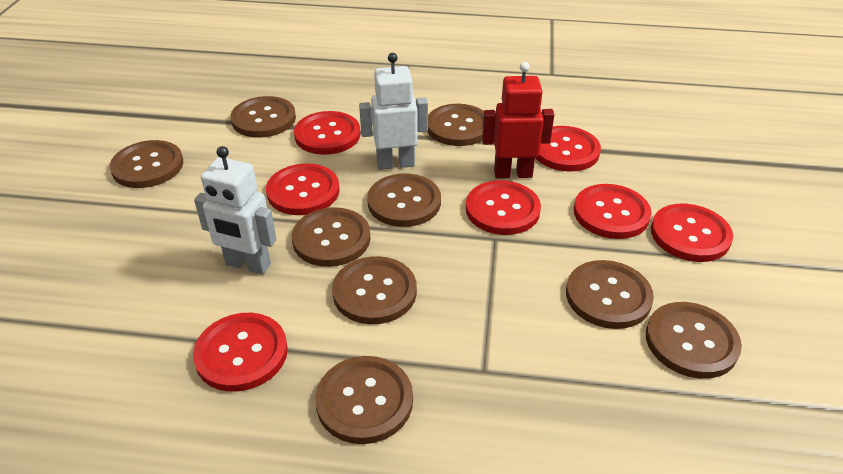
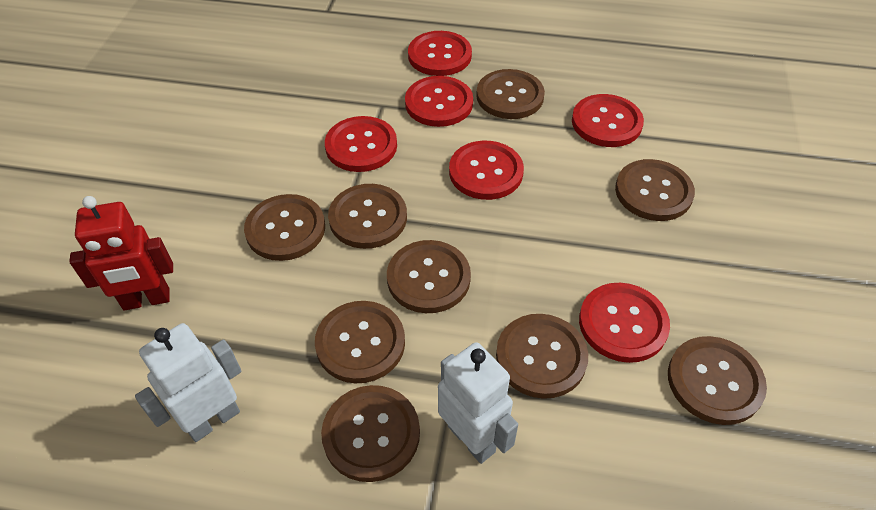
red button: [193,313,288,392] [266,164,340,215] [294,111,360,155] [466,180,541,235] [535,126,601,172] [574,184,651,239] [651,204,733,262] = 7 -> [325,116,397,172] [405,76,473,127] [408,31,472,76] [449,141,524,200] [572,94,644,147] [579,283,670,363] = 6

